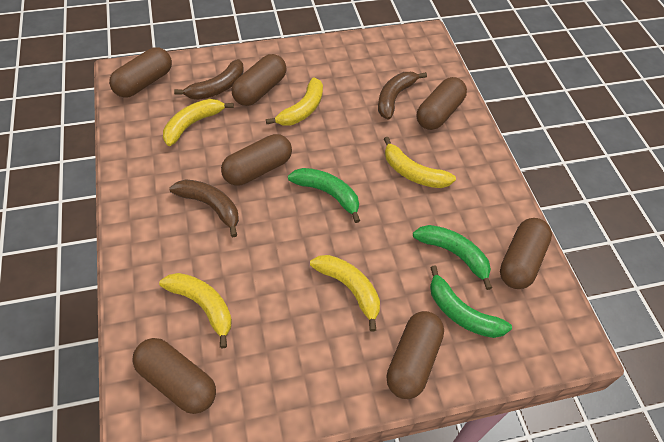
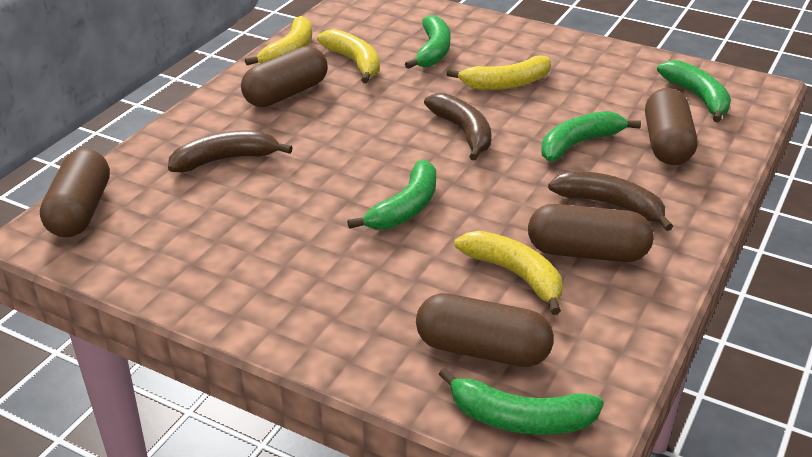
brown capsule: [109,47,172,98] [132,338,216,414] [221,134,292,185] [232,54,286,106] [386,311,444,399] [417,77,467,130] [500,218,552,289] = 7 -> [40,149,110,237] [241,46,328,107] [416,293,554,367] [528,204,653,262] [645,88,697,165] = 5
green banana: [288,168,360,223] [413,225,492,290] [430,265,512,338] = 3 -> [347,160,436,230] [405,15,450,69] [439,368,604,435] [541,111,641,161] [657,60,731,122] = 5
yellow banana: [159,273,232,348] [163,99,234,146] [266,77,323,126] [310,255,380,332] [384,137,456,188] = 5 -> [245,16,312,65] [317,29,380,83] [447,56,551,90] [455,231,562,315] = 4

